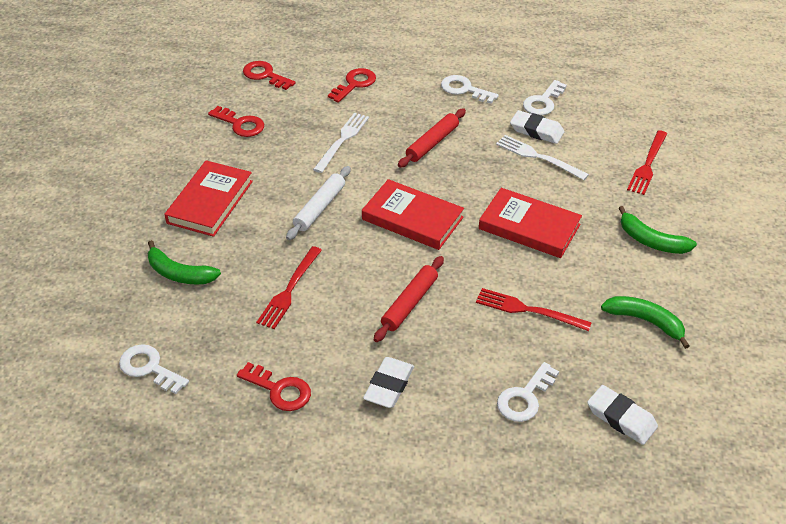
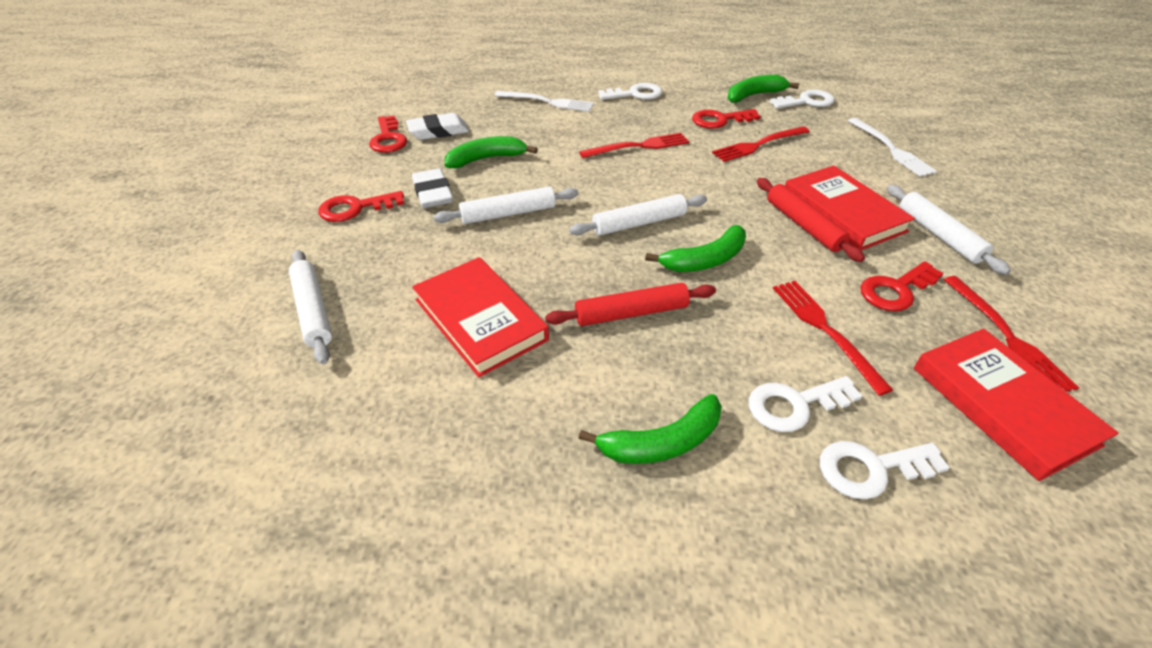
green banana: [147,240,221,284] [601,296,690,349] [618,206,697,254] = 3 -> [445,136,538,168] [579,394,722,464] [645,225,746,272] [728,75,799,103] = 4
red fork: [256,246,322,329] [476,288,592,331] [627,130,667,195] = 3 -> [579,133,689,158] [712,126,810,162] [773,281,893,396] [943,276,1079,392] = 4
white eraser: [363,357,414,408] [510,110,564,144] [587,385,658,445] = 3 -> [406,113,469,140] [412,168,453,208] = 2
white rolling pin: [286,166,351,240] = 1 -> [289,250,332,364] [433,186,578,224] [569,194,707,236] [887,185,1011,275] = 4

